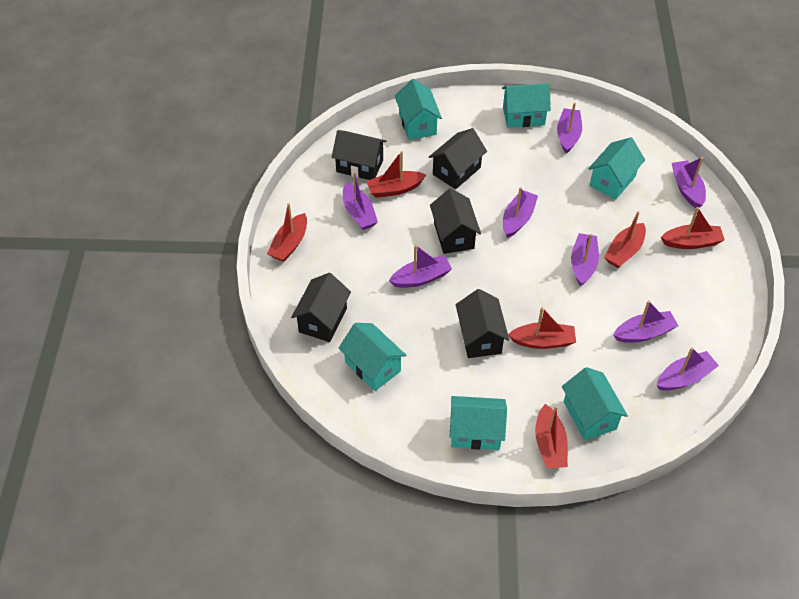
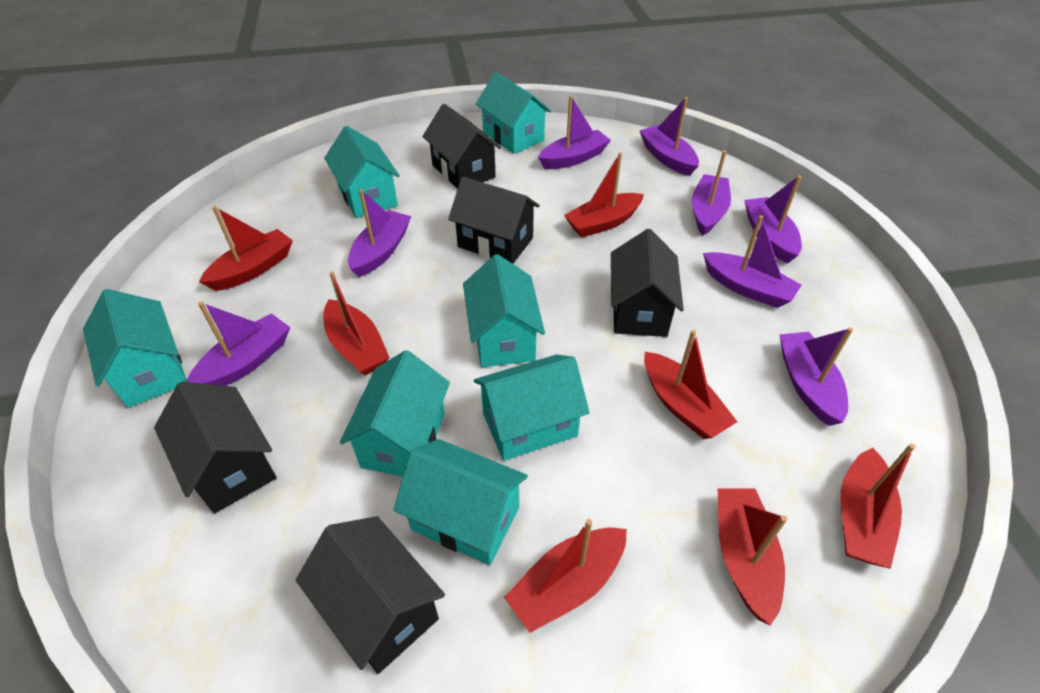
red boat: [267,203,307,262] [366,151,426,198] [508,307,576,349] [535,404,568,468] [604,211,646,268] [661,207,725,249] = 6 -> [199,206,293,291] [324,272,390,375] [504,519,627,633] [564,152,644,237] [644,330,738,439] [717,488,787,626] [841,444,915,569] = 7
turquoise house: [339,323,406,391] [395,79,442,140] [449,396,507,450] [502,83,551,128] [562,367,628,440] [588,137,645,200] = 6 -> [83,289,187,408] [324,126,400,218] [340,350,450,477] [393,439,528,565] [463,254,545,367] [474,355,590,461] [476,72,551,154] = 7

